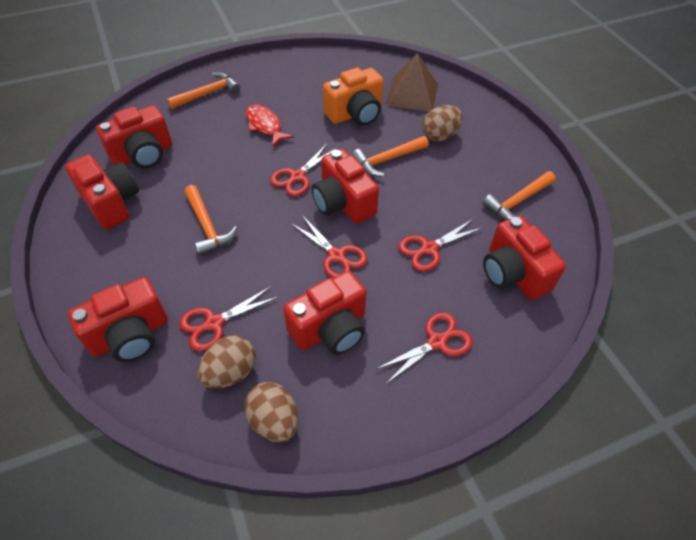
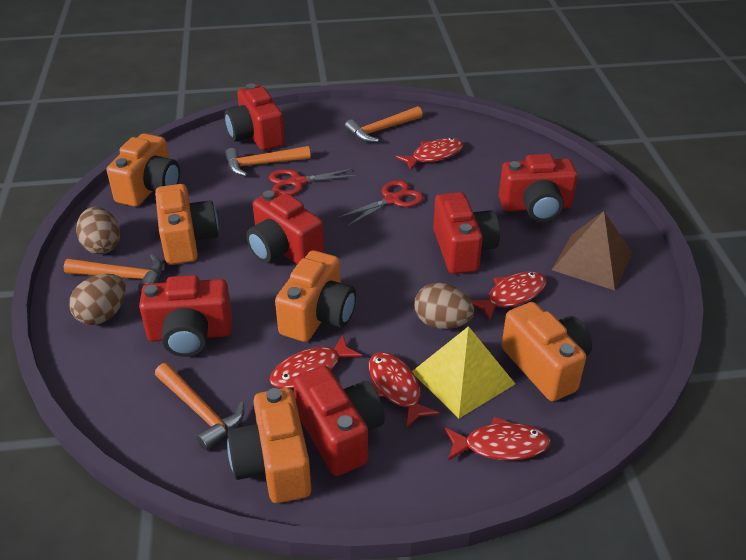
orange camera: [323,68,384,126] = 1 -> [107,133,180,207] [155,184,218,265] [227,388,312,503] [275,250,356,342] [502,302,592,401] = 5
red fish: [246,105,294,147] = 1 -> [269,335,362,389] [369,352,440,428] [396,138,464,171] [445,417,551,461] [471,271,546,322] = 5
red scissors: [179,286,278,351] [270,144,337,196] [291,215,367,278] [377,312,473,384] [398,219,482,271] = 5 -> [269,168,358,195] [338,180,423,226] = 2
yellow pyramid: none = 0 -> [412,326,515,418] = 1

